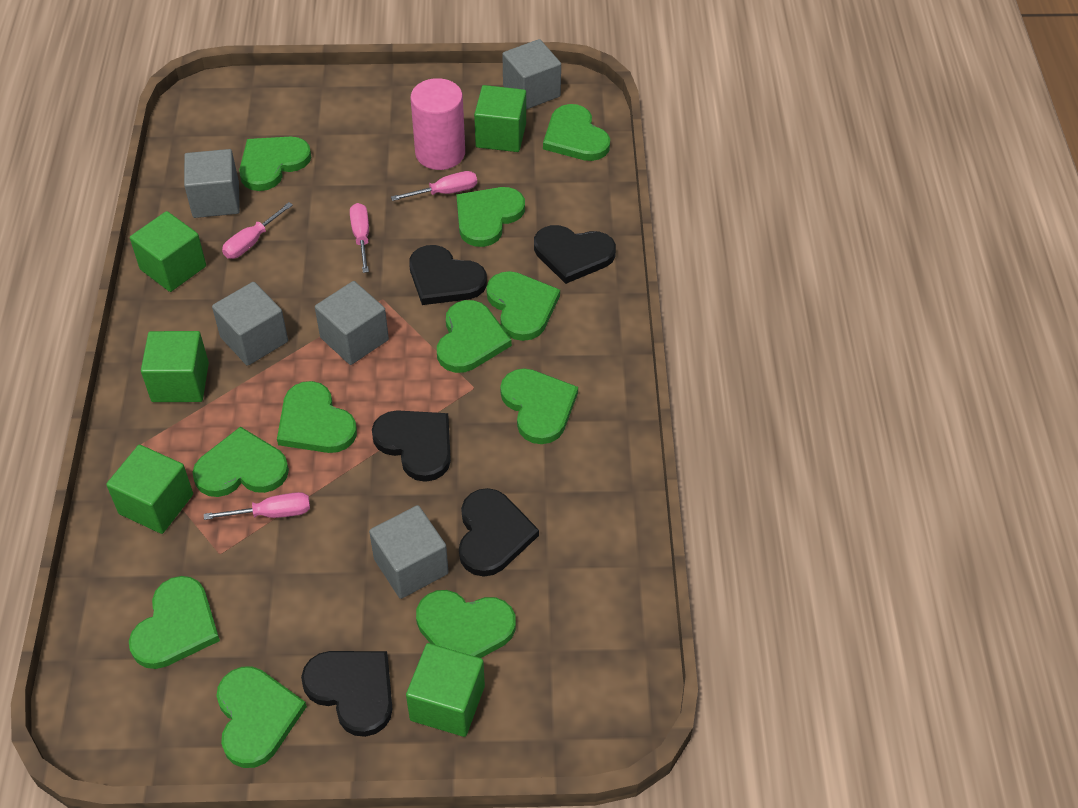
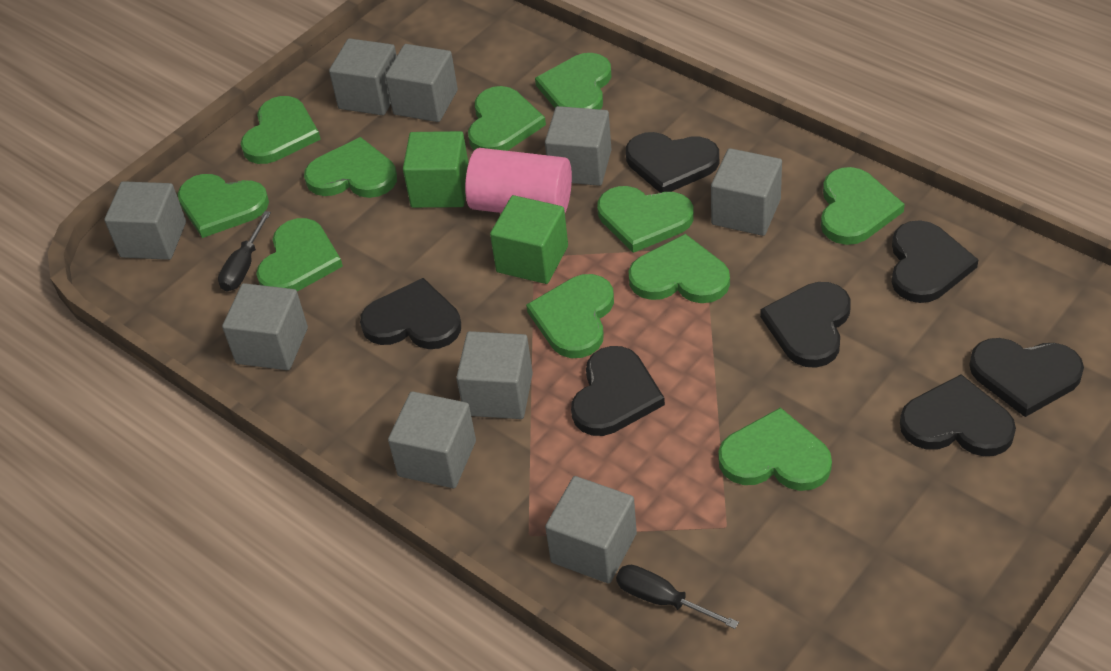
black heart: [301,651,392,737] [372,410,451,482] [409,245,487,305] [459,488,539,577] [534,225,616,284] = 5 -> [360,278,461,349] [571,346,665,436] [626,132,719,193] [760,282,851,368] [892,220,978,303] [900,374,1016,456] [969,338,1084,417] = 7
black screwdriver: none = 0 -> [218,211,271,291] [616,565,739,629] = 2
green cube: [106,445,193,534] [130,211,206,292] [141,331,209,402] [406,643,485,737] [474,85,526,152] = 5 -> [403,131,468,208] [490,195,568,284] = 2
grey cube: [184,149,240,218] [212,282,288,366] [315,281,389,365] [369,505,449,599] [502,39,561,109] = 5 -> [104,181,186,260] [222,283,308,370] [329,38,397,115] [385,44,458,122] [388,391,476,488] [456,331,533,419] [545,106,612,186] [545,476,637,584] [711,148,782,236] = 9
pink screwdriver: [204,492,310,520] [222,202,293,259] [350,203,369,273] [391,171,477,201] = 4 -> none = 0

